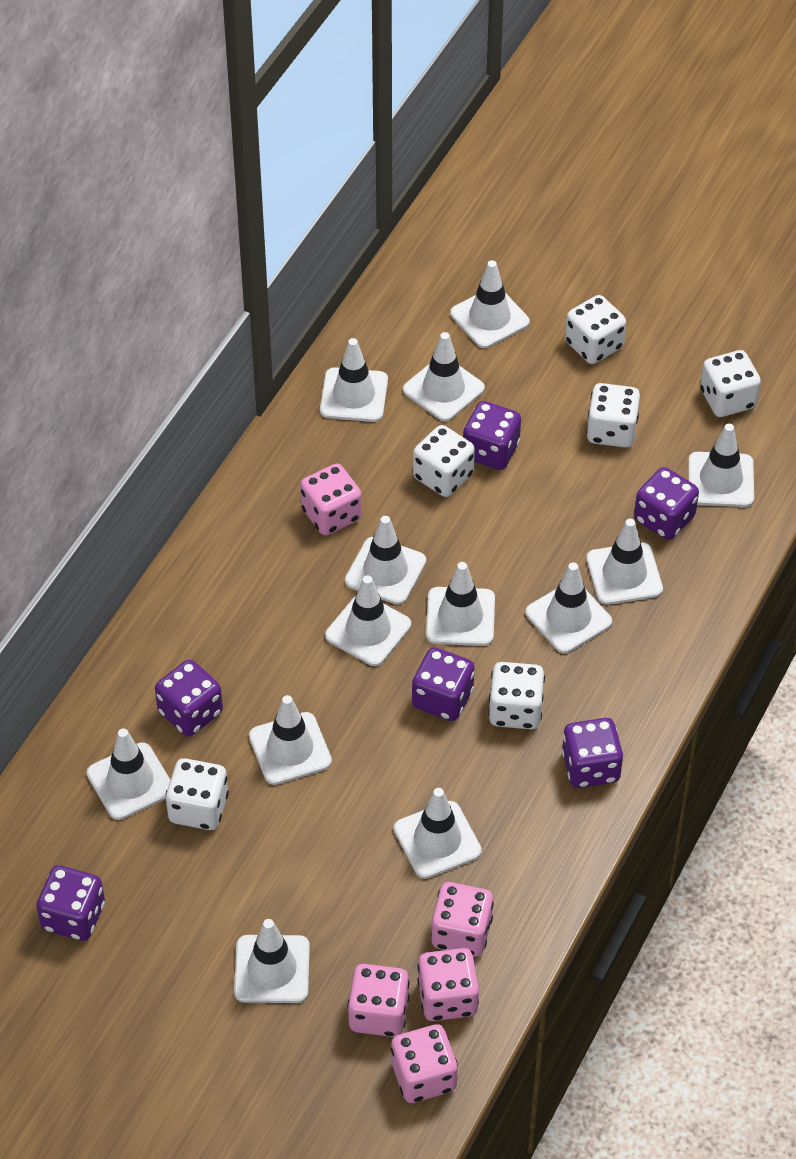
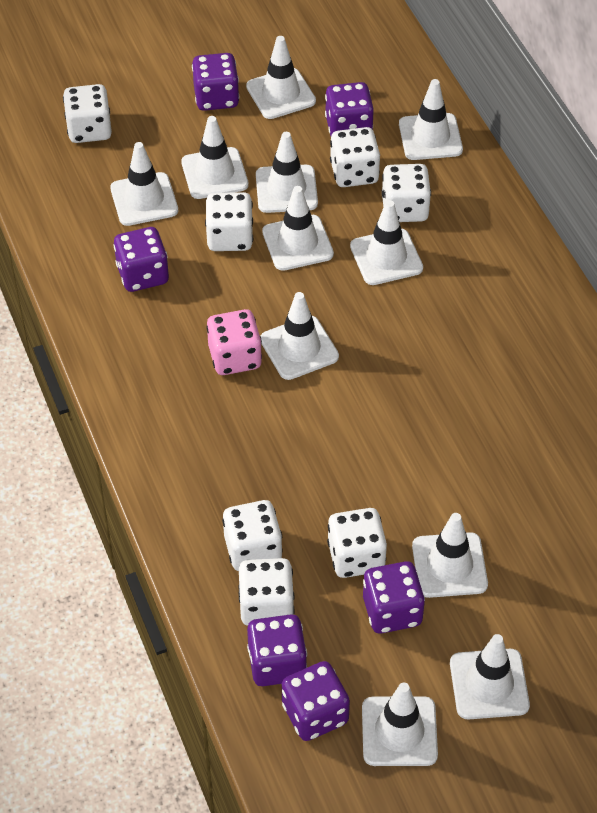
pink dice: [300,464,362,535] [347,964,410,1037] [391,1024,458,1103] [417,948,479,1021] [431,882,494,956] = 5 -> [206,309,262,375] = 1
white dice: [165,758,229,830] [413,425,475,497] [488,662,545,729] [565,295,626,364] [586,383,640,448] [700,350,761,417] = 6 -> [63,84,112,143] [205,192,253,251] [222,500,283,571] [238,558,295,626] [327,508,387,578] [330,127,380,187] [381,164,431,222] = 7
white traffic cone: [87,728,170,820] [234,919,310,1003] [249,695,332,785] [320,338,388,422] [325,575,411,666] [345,516,426,605] [394,788,482,879] [403,332,485,421] [426,562,495,646] [450,260,530,348] [526,562,612,653] [587,519,663,605] [688,424,754,507] = 13 -> [110,142,178,226] [181,116,249,199] [246,36,316,119] [256,132,318,213] [261,292,339,380] [262,186,334,271] [350,200,423,285] [362,683,438,766] [399,79,463,160] [412,513,488,598] [450,634,530,720] = 11

